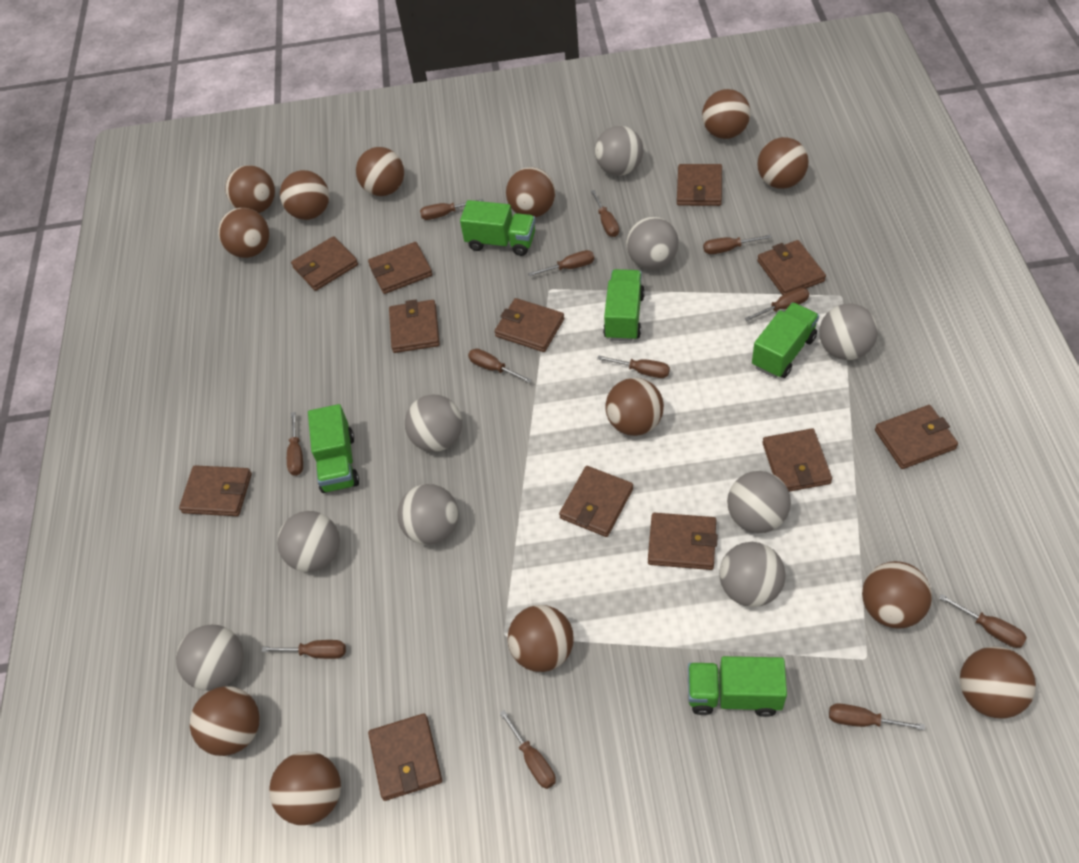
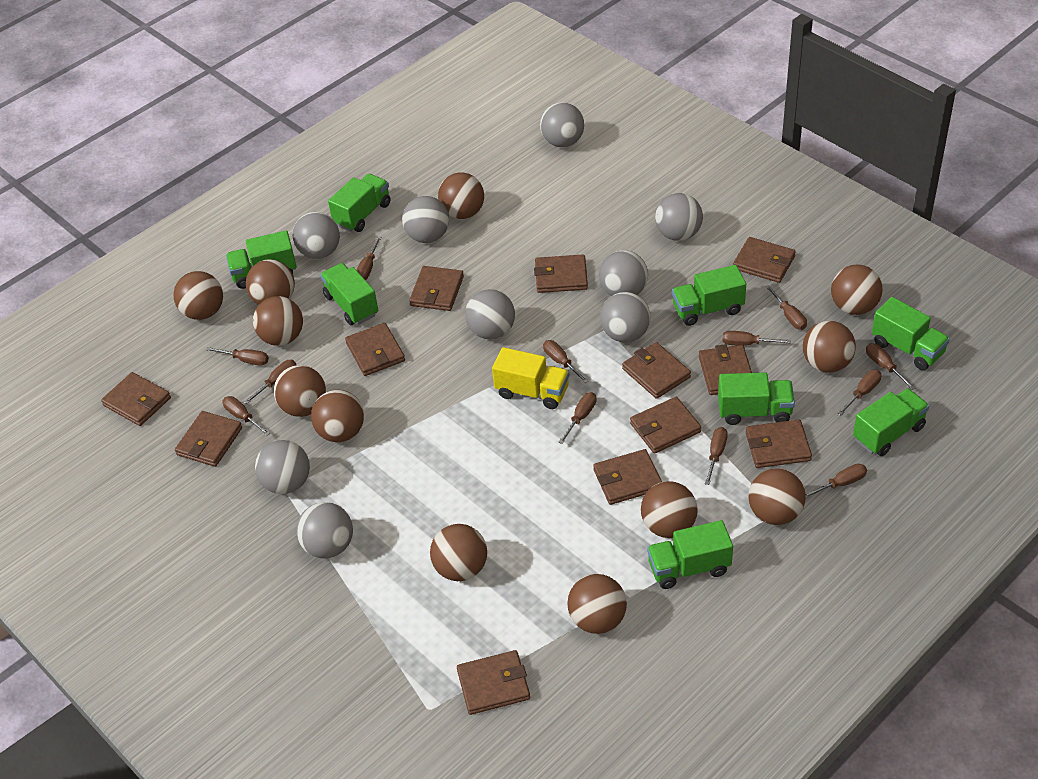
brown ball: [190,686,260,756] [218,208,269,258] [225,165,275,213] [269,751,341,825] [280,170,329,220] [356,147,404,196] [506,167,555,217] [508,605,574,672] [605,378,664,436] [702,89,750,139] [757,137,809,189] [862,561,932,629] [960,647,1036,718] = 13 -> [173,271,223,320] [246,259,295,305] [253,296,303,346] [274,365,326,417] [311,390,364,442] [430,524,487,581] [438,173,484,219] [567,574,627,634] [641,481,698,538] [748,468,806,525] [803,321,856,373] [831,264,883,315] = 12
green truck: [308,404,359,493] [460,200,535,256] [603,269,645,341] [688,656,787,717] [752,302,819,378] = 5 -> [226,231,297,289] [320,263,378,325] [328,174,391,232] [647,520,733,589] [672,265,746,326] [718,372,795,425] [853,388,929,456] [872,297,950,370] = 8
yellow truck: none = 0 -> [492,347,569,409] = 1

